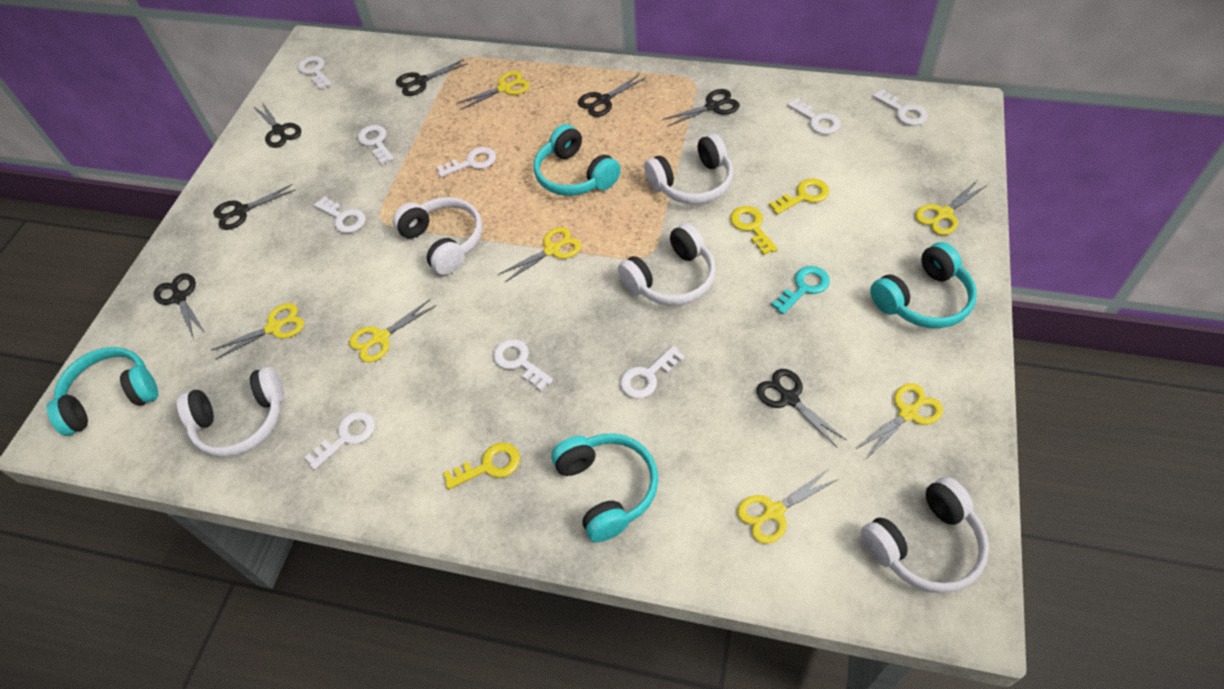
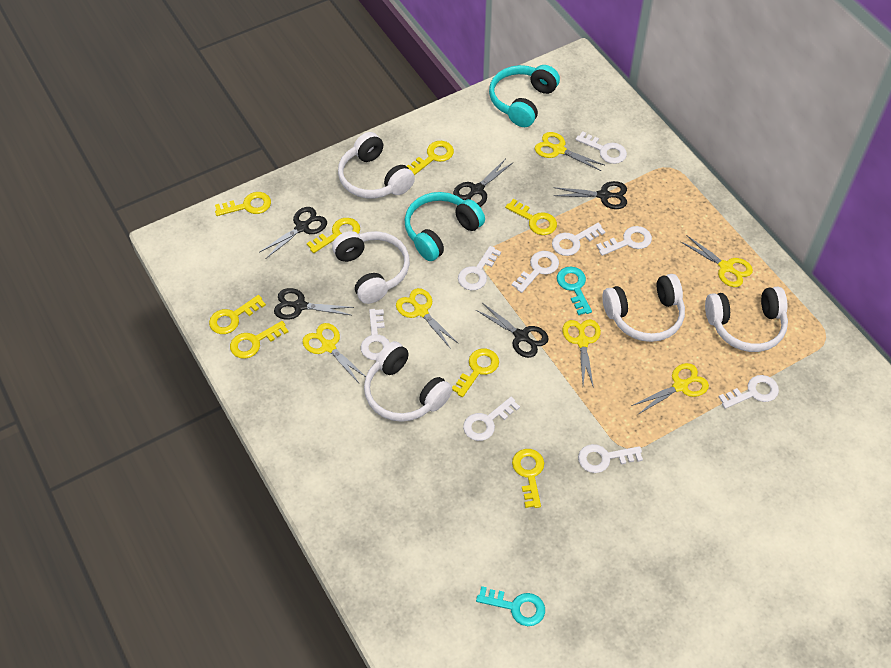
black scissors: [153,273,205,339] [213,184,295,230] [253,102,301,148] [396,59,468,96] [578,74,646,117] [663,89,740,127] [756,369,847,448] = 7 -> [260,207,327,258] [274,288,354,320] [453,159,513,207] [476,303,549,358] [553,181,627,209] = 5
turquoise headphones: [46,347,158,436] [534,124,621,196] [551,433,658,542] [870,242,977,328] = 4 -> [405,192,485,261] [489,65,560,127] = 2
turquoise key: [771,266,830,314] = 1 -> [476,586,545,626] [557,266,592,315] = 2
yellow key: [443,443,520,489] [730,206,778,255] [769,178,829,215] = 3 -> [209,295,266,334] [215,192,271,216] [230,321,289,359] [307,218,360,253] [407,141,454,175] [452,348,499,397] [505,199,557,235] [512,449,544,508] = 8
yellow scissors: [211,303,304,360] [349,299,436,362] [456,71,530,110] [498,227,582,282] [737,469,838,544] [856,383,943,459] [915,181,987,235] = 7 -> [303,323,366,383] [396,288,459,349] [535,132,604,171] [563,319,601,388] [632,363,709,414] [680,235,753,287] = 6

